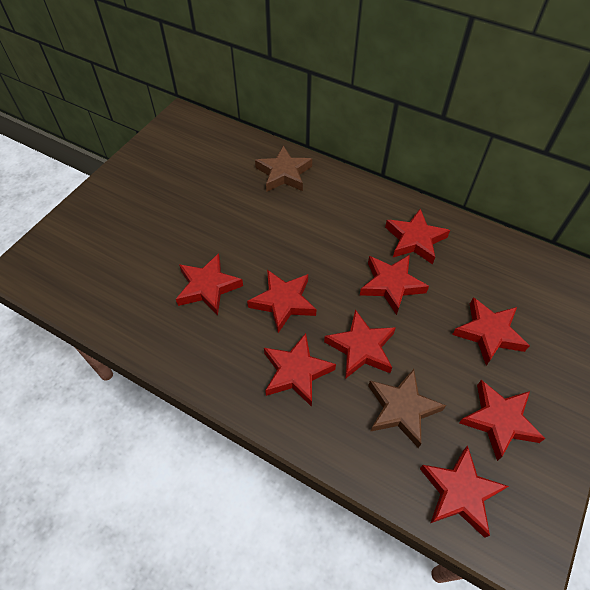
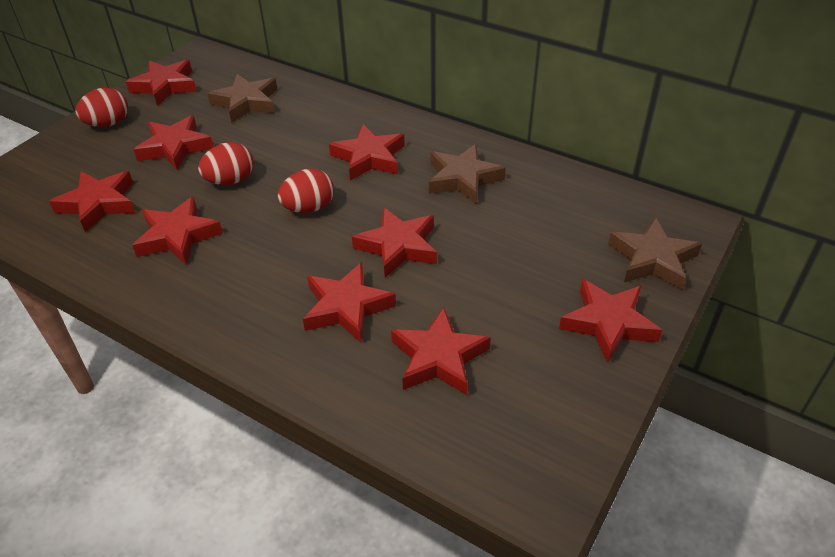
brown star: [255,145,312,192] [368,369,446,448] = 2 -> [207,74,278,123] [429,144,506,204] [608,217,702,290] = 3
red egg: none = 0 -> [75,88,128,127] [198,142,254,185] [278,169,334,213] = 3

